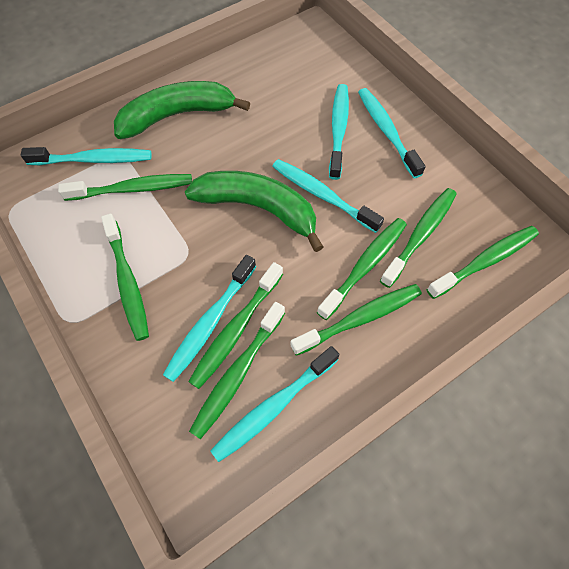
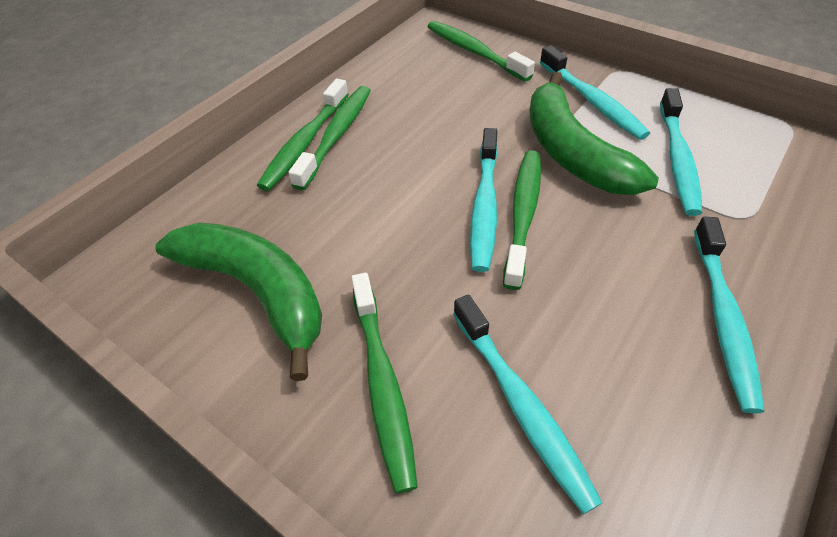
green toothbrush: [58,174,192,201] [101,213,149,341] [188,262,283,389] [189,302,285,439] [290,284,422,356] [317,218,407,320] [380,188,457,288] [427,226,539,299] = 8 -> [257,79,349,191] [288,86,371,190] [351,273,418,494] [427,21,535,82] [503,150,541,290] = 5
turquoise toothbrush: [21,147,152,165] [163,255,256,382] [210,346,339,462] [272,159,384,233] [329,84,349,180] [358,88,426,178] = 6 -> [453,295,602,514] [470,128,498,272] [540,45,650,140] [660,88,702,216] [694,217,764,414] = 5

